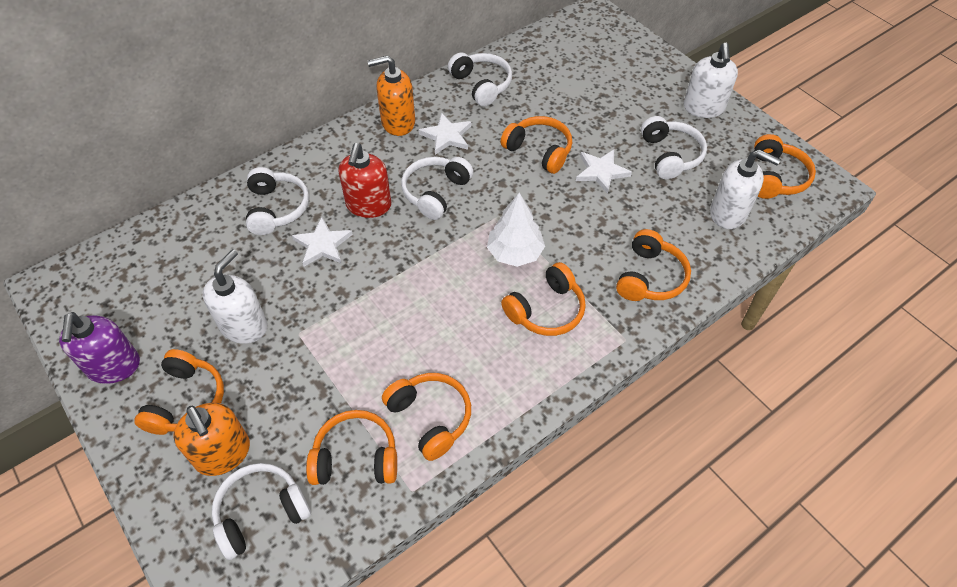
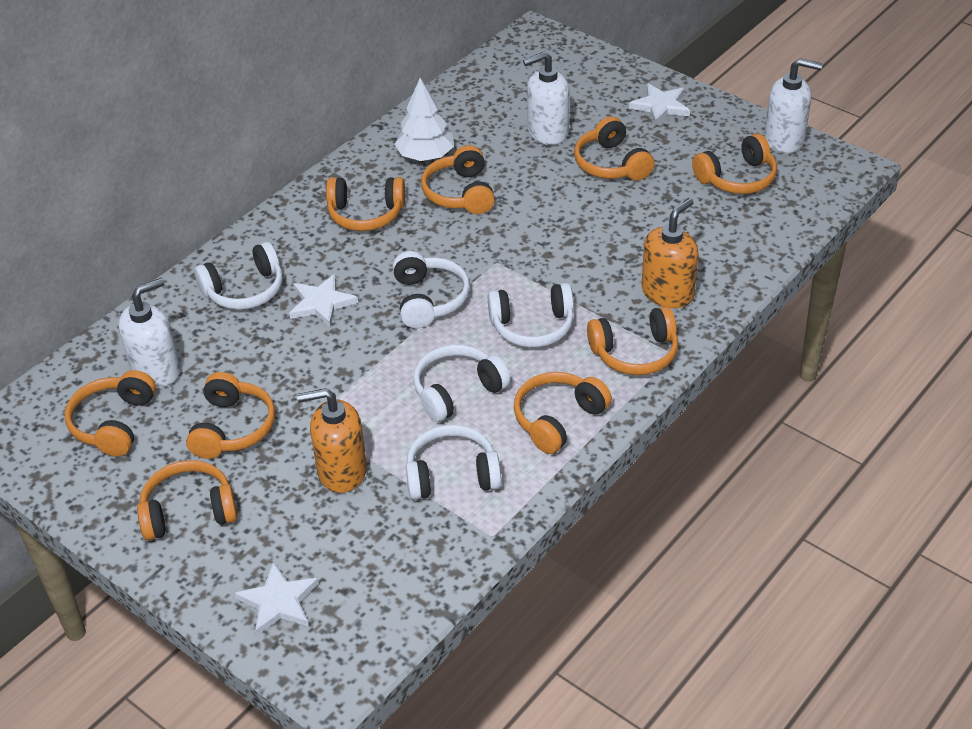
orange headphones: [134,349,224,435] [306,410,397,485] [382,373,471,461] [501,116,572,174] [501,262,586,336] [616,229,691,301] [754,134,816,199] = 7 -> [65,370,156,456] [137,460,238,540] [186,372,275,459] [326,177,405,231] [421,145,495,214] [514,372,612,454] [574,116,655,181] [587,306,678,375] [692,133,777,194] = 9
purple soap dispenser: [59,312,140,384] = 1 -> none = 0
red soap dispenser: [338,143,391,218] = 1 -> none = 0

